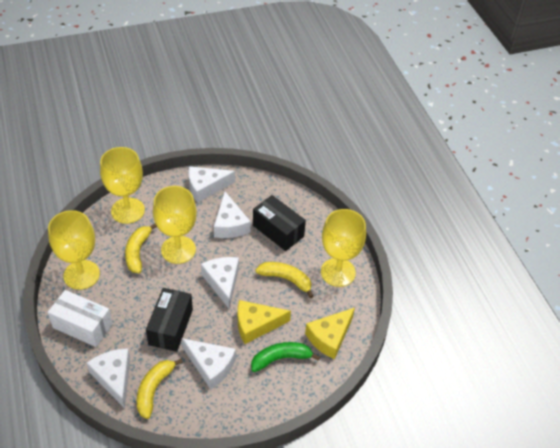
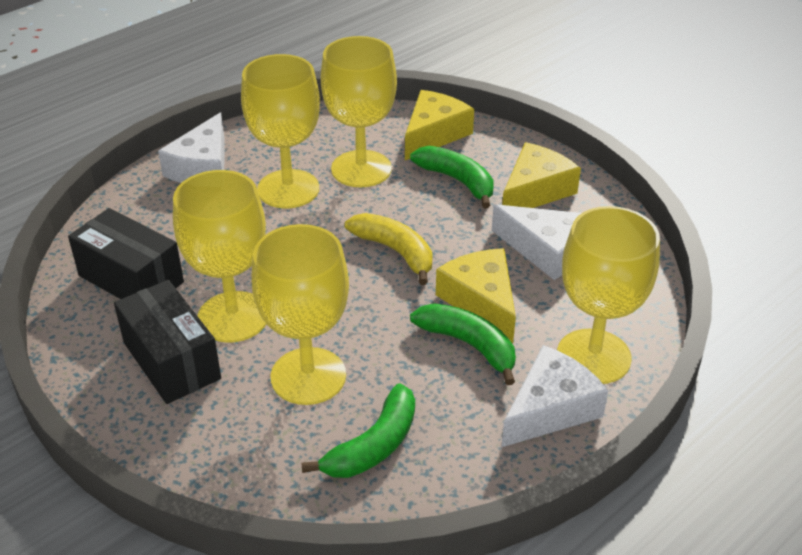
green banana: [251,342,320,372] = 1 -> [301,383,415,478] [410,146,493,208] [410,303,516,385] = 3
white box: [48,290,113,347] = 1 -> none = 0
white cheese: [87,348,130,408] [182,338,236,389] [188,166,235,203] [201,257,239,309] [214,192,251,238] = 5 -> [158,112,224,183] [492,204,581,280] [501,345,608,447] = 3
yellow banana: [125,224,157,273] [137,359,183,419] [255,262,314,298] = 3 -> [345,213,433,285] = 1
yellow cheese: [238,300,291,344] [305,308,355,359] = 2 -> [405,90,474,160] [436,248,516,343] [502,142,581,208] = 3
yellow goblet: [48,210,100,290] [100,147,145,224] [153,186,197,264] [321,209,366,287] = 4 -> [173,170,266,343] [241,54,320,209] [251,224,349,405] [321,36,397,187] [557,206,660,384] = 5

